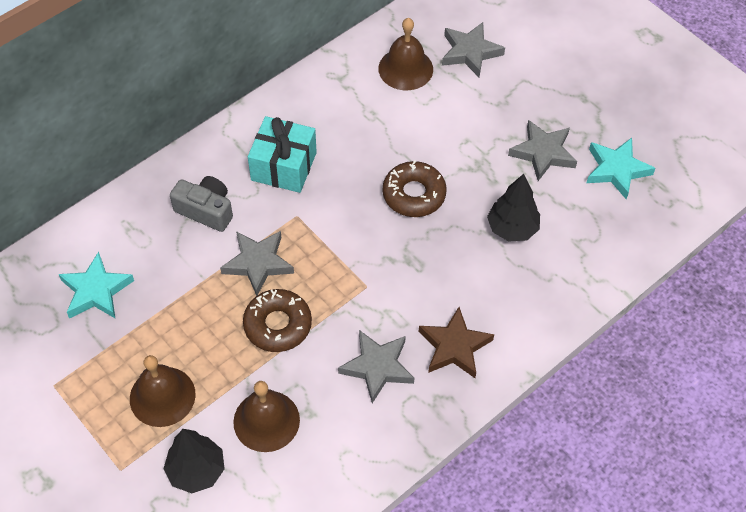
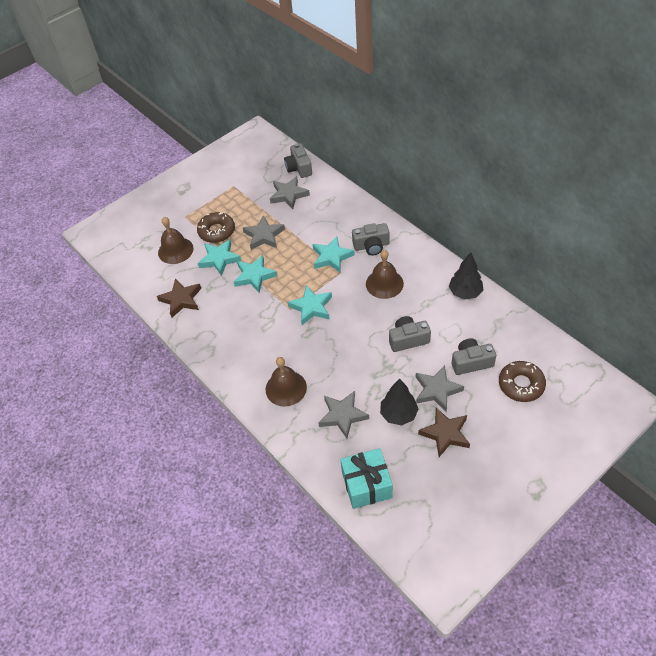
brown star: [419,307,494,378] = 1 -> [157,279,201,318] [418,408,470,457] = 2
grey camera: [170,176,233,232] = 1 -> [284,143,312,178] [352,223,389,255] [389,316,431,352] [452,338,496,375] = 4
turquoise star: [59,252,134,319] [587,138,656,199] = 2 -> [198,239,241,276] [234,255,277,293] [287,285,332,325] [313,236,355,272] = 4

